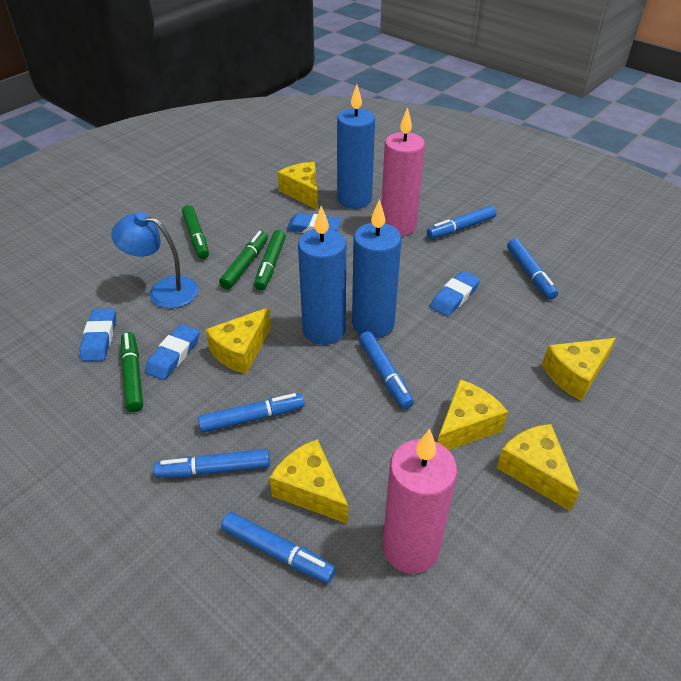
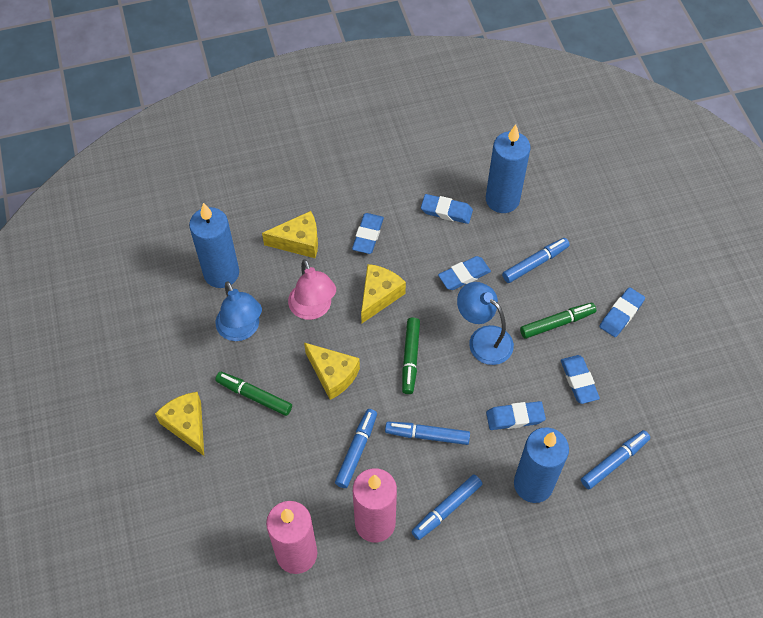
blue eraser: [80,309,116,361] [145,324,200,380] [286,213,341,233] [430,271,480,316] = 4 -> [352,213,384,254] [421,194,473,224] [438,256,491,290] [486,401,546,430] [561,355,600,404] [599,287,645,337] = 6
blue lamp: [111,212,198,308] = 1 -> [216,281,262,341] [457,282,514,365] = 2
blue marker: [154,449,270,478] [198,393,305,433] [221,512,336,583] [359,331,414,409] [427,206,496,239] [507,239,558,300] = 6 -> [335,409,377,488] [385,422,470,445] [411,474,482,540] [502,238,570,283] [581,430,650,489] = 5
green marker: [120,332,143,412] [182,205,209,259] [219,231,268,289] [254,230,286,291] = 4 -> [215,372,292,416] [402,317,420,394] [520,303,596,339] = 3
pink lamp: none = 0 -> [288,259,336,320] = 1
yellow cheese: [205,307,271,374] [269,439,348,524] [278,162,318,210] [438,379,508,450] [497,424,580,511] [542,338,616,401] = 6 -> [155,392,204,456] [262,211,318,258] [304,343,360,400] [361,264,406,323] = 4

